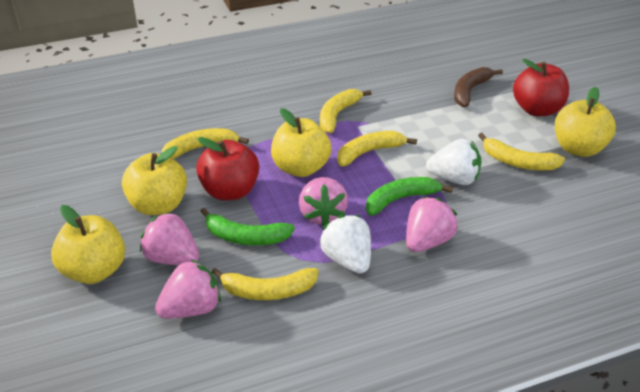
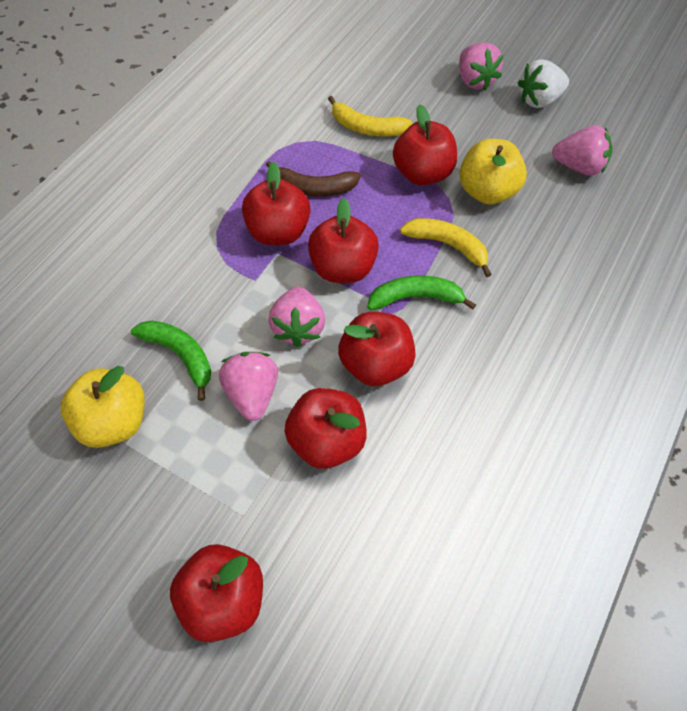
red apple: [196,137,259,201] [513,59,569,116] = 2 -> [170,544,263,642] [242,162,311,245] [284,388,367,469] [308,198,379,283] [338,312,416,386] [393,105,457,186] = 6
white strawberry: [320,215,371,274] [426,139,482,185] = 2 -> [518,59,569,108] = 1
yellow apple: [51,205,125,284] [122,146,187,215] [271,108,332,177] [555,87,616,157] = 4 -> [61,366,145,448] [459,139,527,204] = 2
yellow banana: [162,128,249,159] [211,268,319,300] [320,89,372,133] [337,131,417,167] [478,133,565,170] = 5 -> [328,96,412,137] [400,218,492,277] = 2

